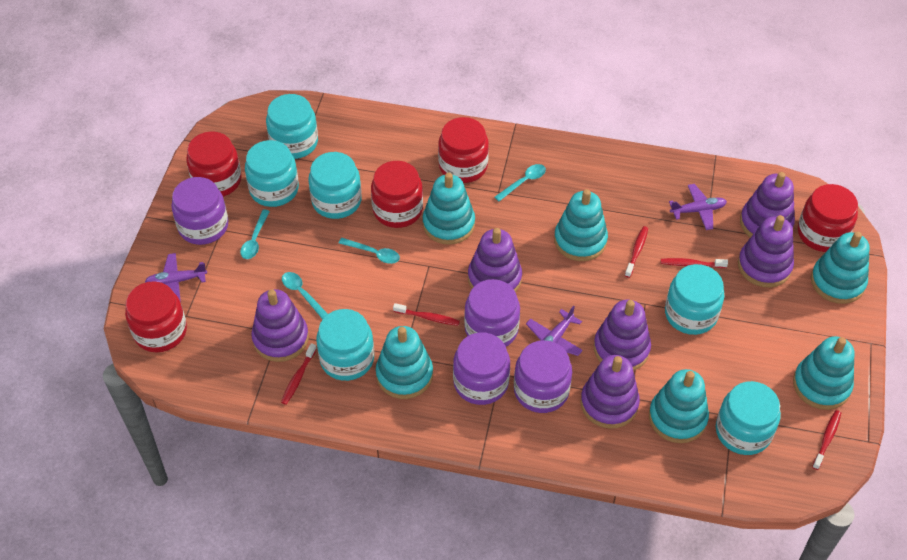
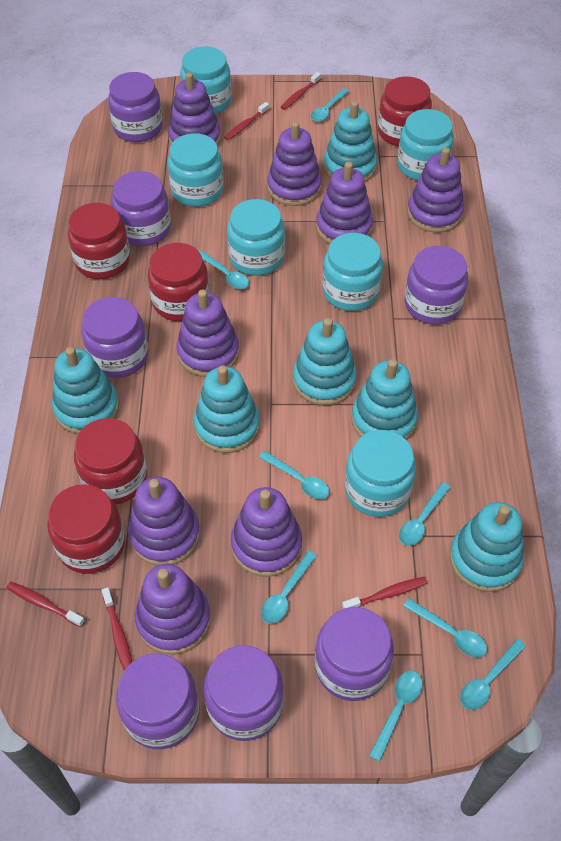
purple jar: [171,177,229,245] [453,332,510,405] [464,279,520,347] [514,340,572,413] = 4 -> [81,297,149,378] [108,72,163,142] [111,171,171,246] [116,653,200,749] [203,645,284,741] [315,607,394,701] [404,246,468,325] = 7
purple plane: [145,253,207,302] [526,306,583,356] [669,184,727,230] = 3 -> none = 0
purple stacking toy: [251,289,309,362] [468,228,522,292] [580,355,640,429] [594,300,651,371] [738,215,794,287] [740,172,795,238] = 6 -> [128,477,200,566] [135,564,211,655] [168,72,221,146] [177,289,239,377] [231,487,302,577] [267,121,322,206] [316,162,373,244] [407,147,464,233] = 8
turquoise spoon: [240,210,270,259] [282,272,328,319] [339,238,400,264] [495,164,546,201] = 4 -> [199,250,249,289] [259,451,329,499] [261,551,317,624] [311,88,349,122] [369,671,422,762] [399,482,451,546] [403,598,487,658] [460,639,526,710] = 8

